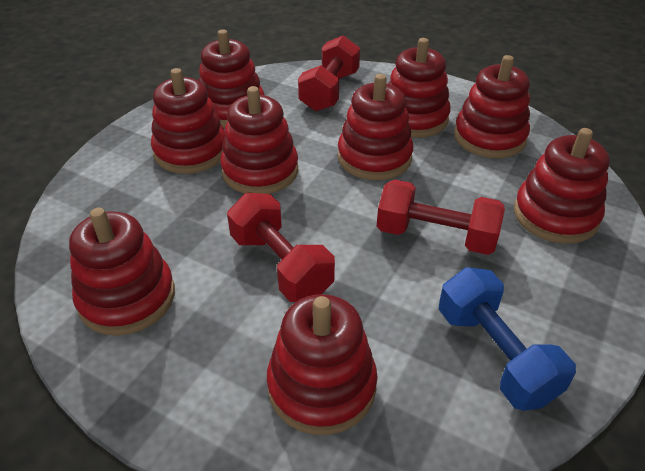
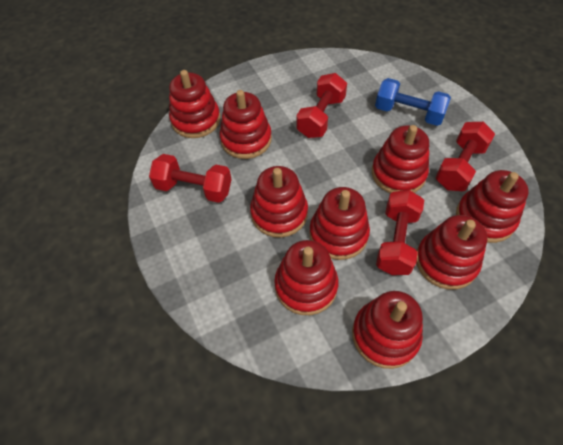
red dumbbell: [227,193,335,302] [298,35,360,112] [377,179,505,255] = 3 -> [149,154,232,203] [296,73,347,138] [376,190,424,275] [435,122,495,191] = 4

